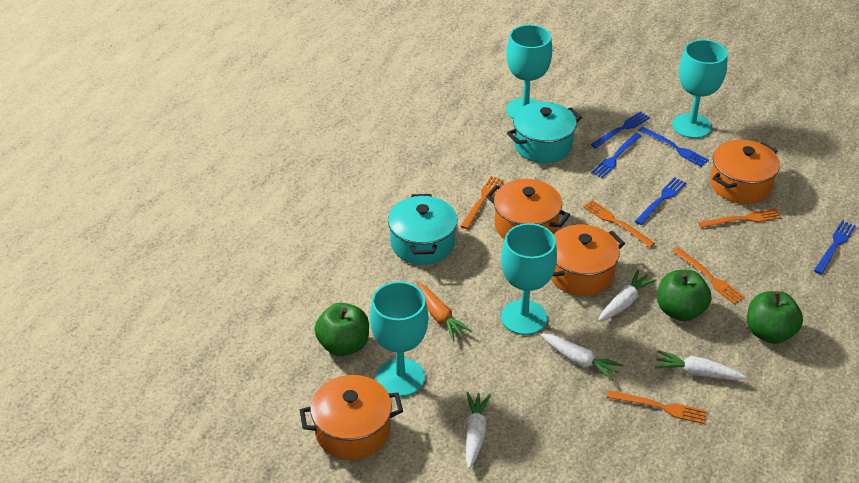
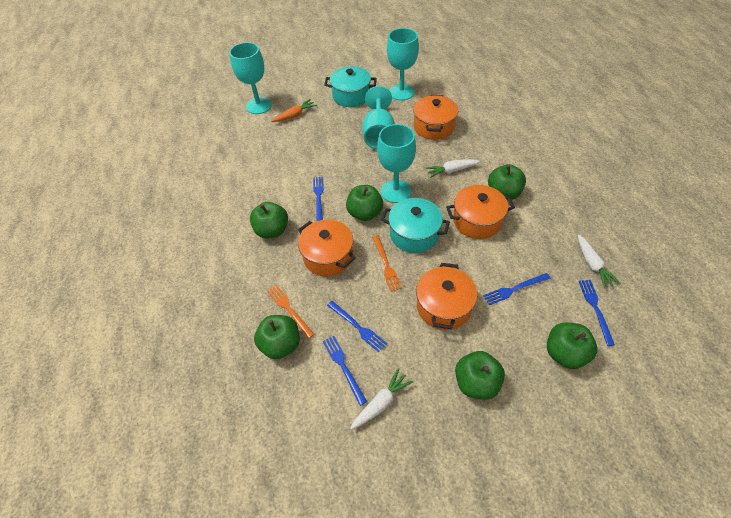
green apple: [315,303,369,356] [657,270,712,321] [747,291,803,344] = 3 -> [250,202,288,238] [254,315,300,359] [346,185,383,221] [455,351,505,400] [488,164,526,200] [547,323,598,369] = 6
orange fork: [460,176,504,229] [583,200,655,247] [607,390,707,424] [673,247,745,305] [698,208,782,228] = 5 -> [267,285,315,339] [372,235,402,291] = 2
white carrot: [466,392,491,469] [541,334,623,381] [598,270,656,322] [655,350,747,380] = 4 -> [350,369,413,430] [426,159,480,178] [578,235,621,288] = 3

